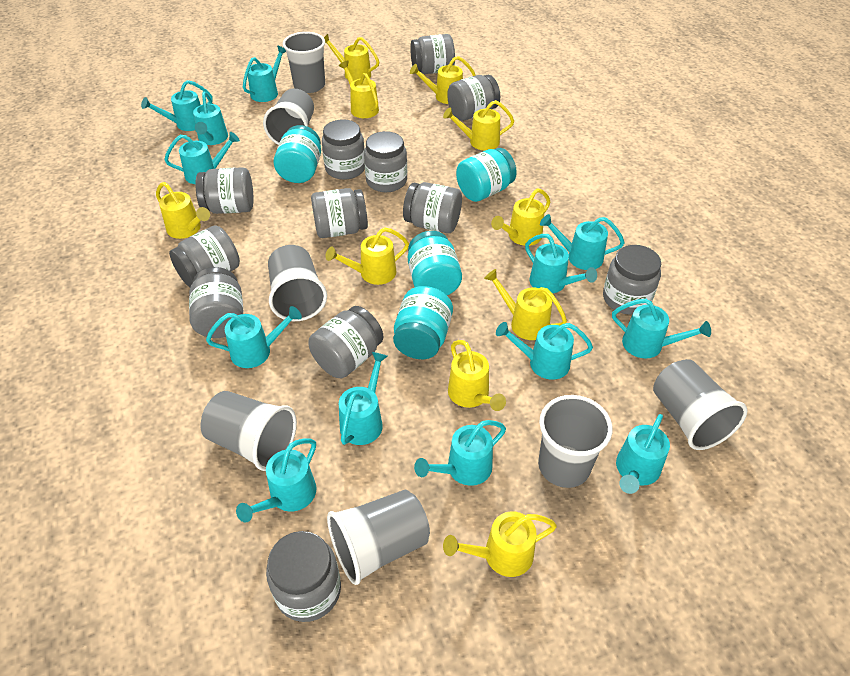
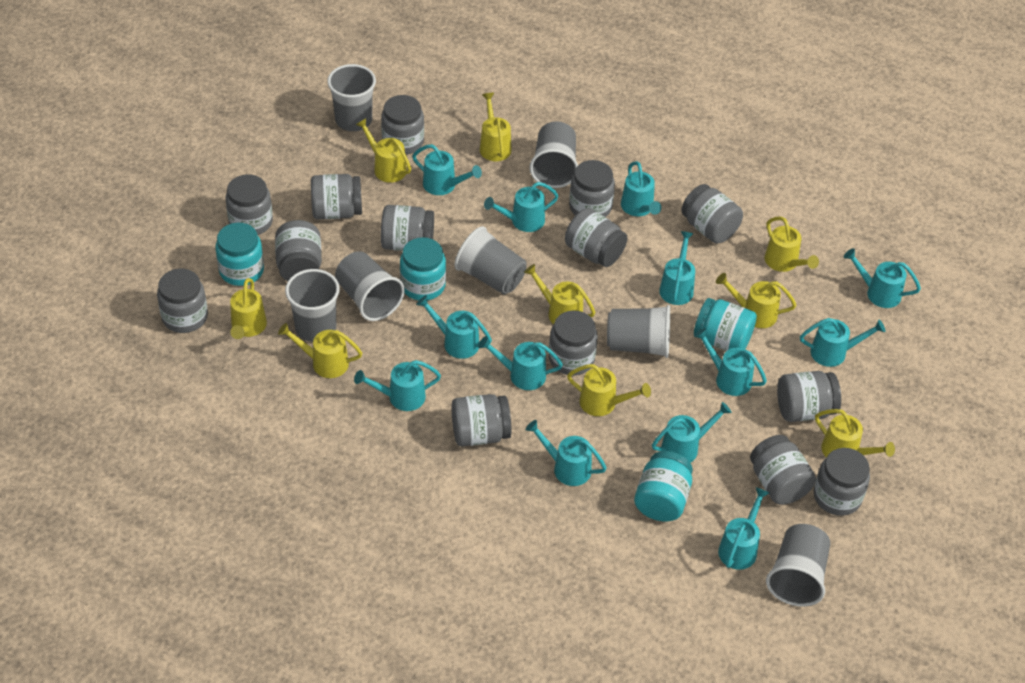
grey jar: [169,225,240,287] [189,267,243,338] [195,167,253,214] [266,531,341,622] [308,306,384,378] [311,188,368,238] [322,119,365,180] [364,131,407,192] [403,182,462,233] [410,34,455,74] [447,75,500,121] [603,245,661,315] = 12 -> [157,269,208,333] [226,174,273,235] [275,220,322,281] [311,174,362,219] [381,95,424,154] [381,205,434,251] [452,394,512,446] [549,310,598,375] [565,208,628,267] [569,160,615,217] [681,184,743,244] [750,435,816,505] [777,371,841,422] [814,448,870,516] = 14
yellow watering can: [156,182,210,239] [324,34,379,81] [326,227,409,285] [339,61,379,118] [410,56,476,104] [443,100,514,151] [443,511,557,577] [448,340,506,411] [484,269,567,340] [491,189,550,246] = 10 -> [230,278,267,339] [278,323,362,378] [356,118,411,183] [480,93,512,161] [524,264,595,324] [567,364,651,416] [716,273,796,328] [765,217,819,272] [815,409,895,458] = 9

